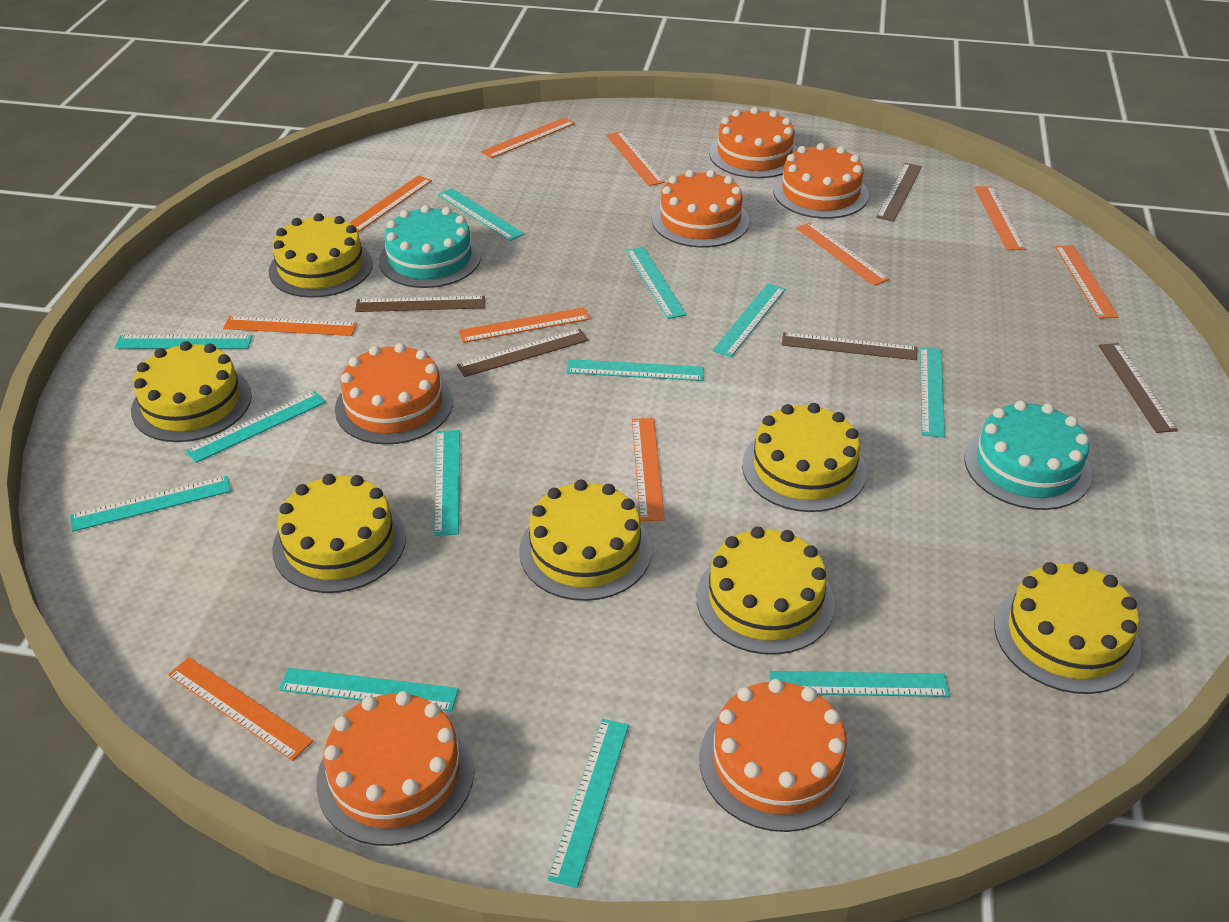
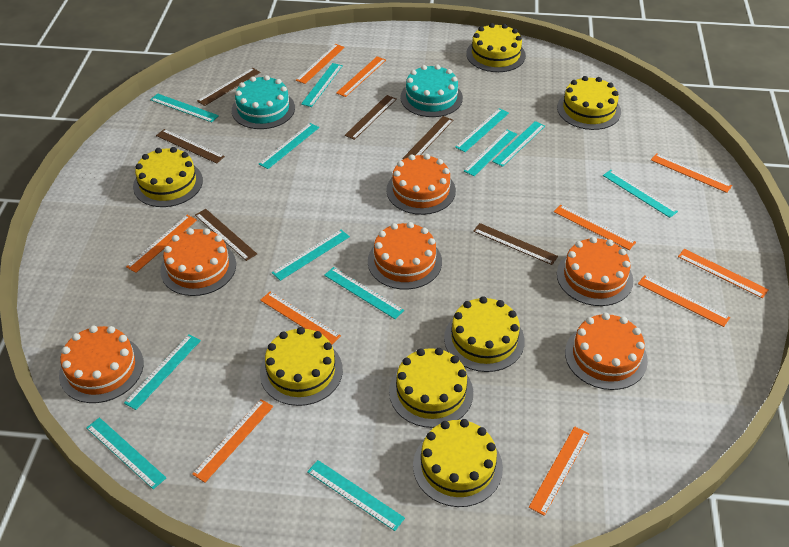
brown ruler: [355,296,485,312] [457,329,589,377] [782,332,917,360] [876,163,922,222] [1099,343,1178,433] = 5 -> [156,129,225,163] [195,209,257,261] [197,68,260,106] [344,95,397,140] [402,116,453,159] [473,223,558,265] = 6

